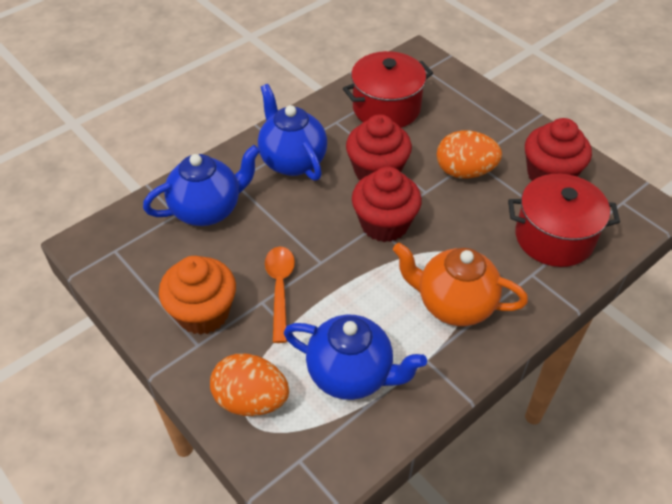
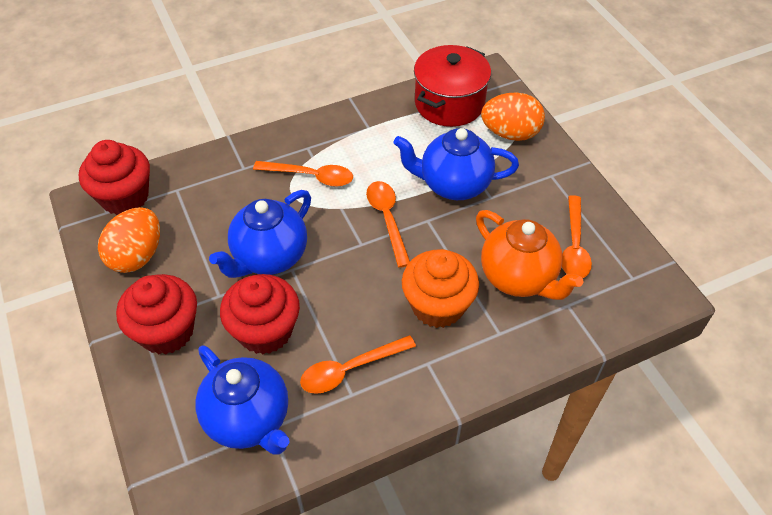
orange spoon: [265,247,295,343] = 1 -> [253,161,353,187] [300,335,416,394] [366,181,410,268] [562,195,592,278] = 4
red pot: [343,51,433,128] [508,174,620,267] = 2 -> [414,45,491,127] = 1

